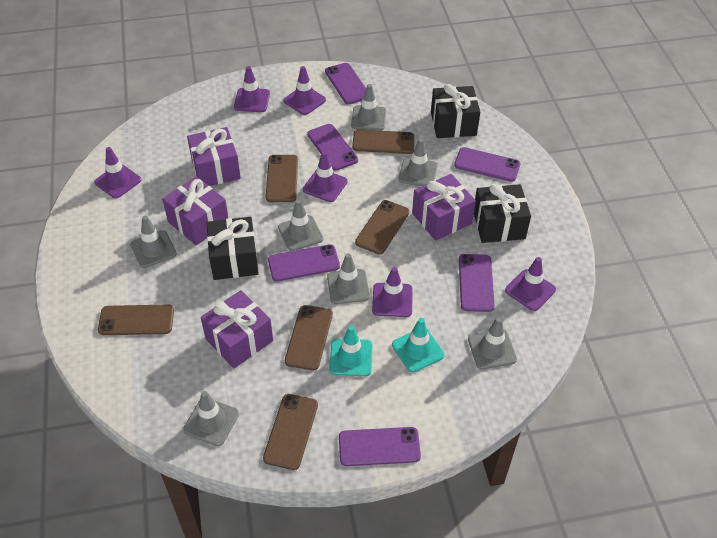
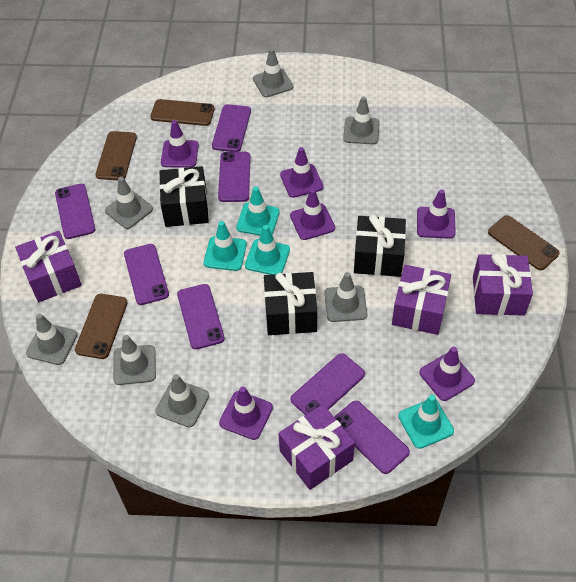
brown phone: [98,304,174,335] [263,394,318,470] [266,155,298,202] [285,305,333,371] [352,129,415,154] [355,200,409,254] = 6 -> [75,294,128,359] [96,131,137,180] [150,99,215,126] [488,215,560,270] = 4
purple phone: [268,244,340,281] [307,124,358,171] [325,63,366,104] [339,427,421,466] [454,147,520,182] [459,254,495,312] = 6 -> [55,184,95,239] [124,244,169,305] [177,284,225,349] [212,104,251,152] [218,152,251,202] [291,353,365,415] [334,401,410,474] = 7
turquoise traffic cone: [329,325,372,376] [392,318,444,373] = 2 -> [204,221,247,271] [236,187,280,236] [245,225,290,275] [398,395,454,449] = 4

